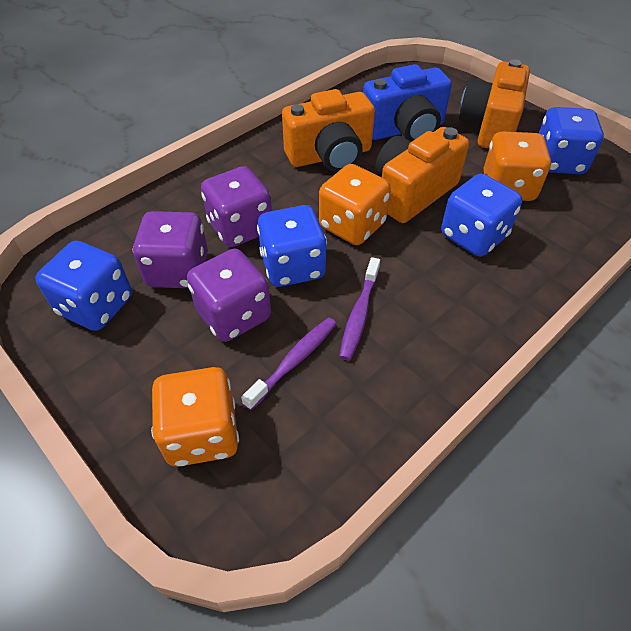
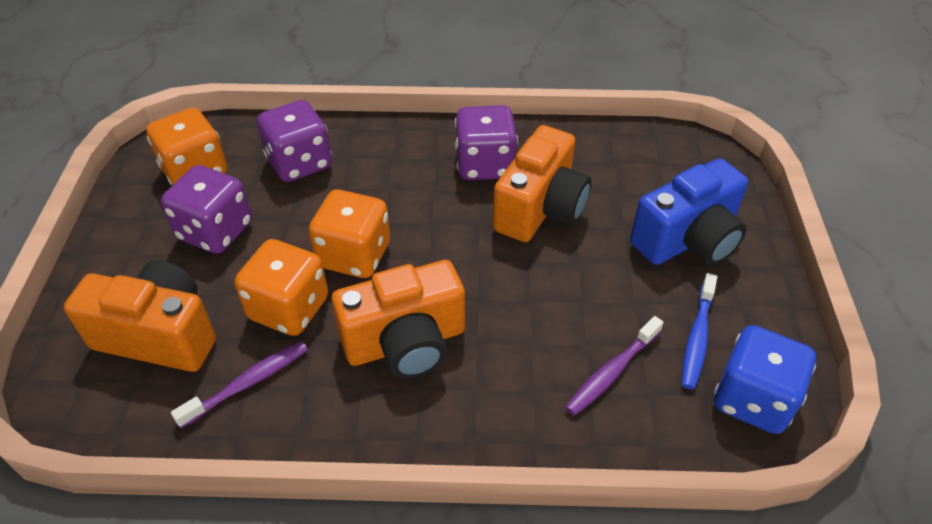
blue dice: [35,241,132,331] [257,205,327,287] [441,174,522,257] [539,107,604,174] = 4 -> [714,325,816,434] = 1
blue toothbrush: none = 0 -> [682,273,717,390] = 1

